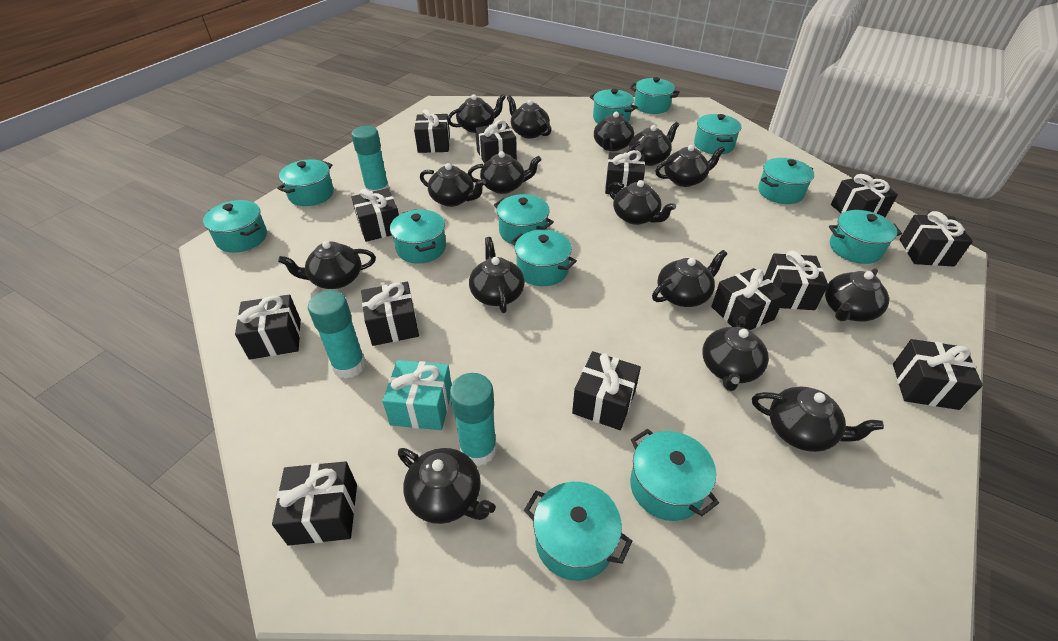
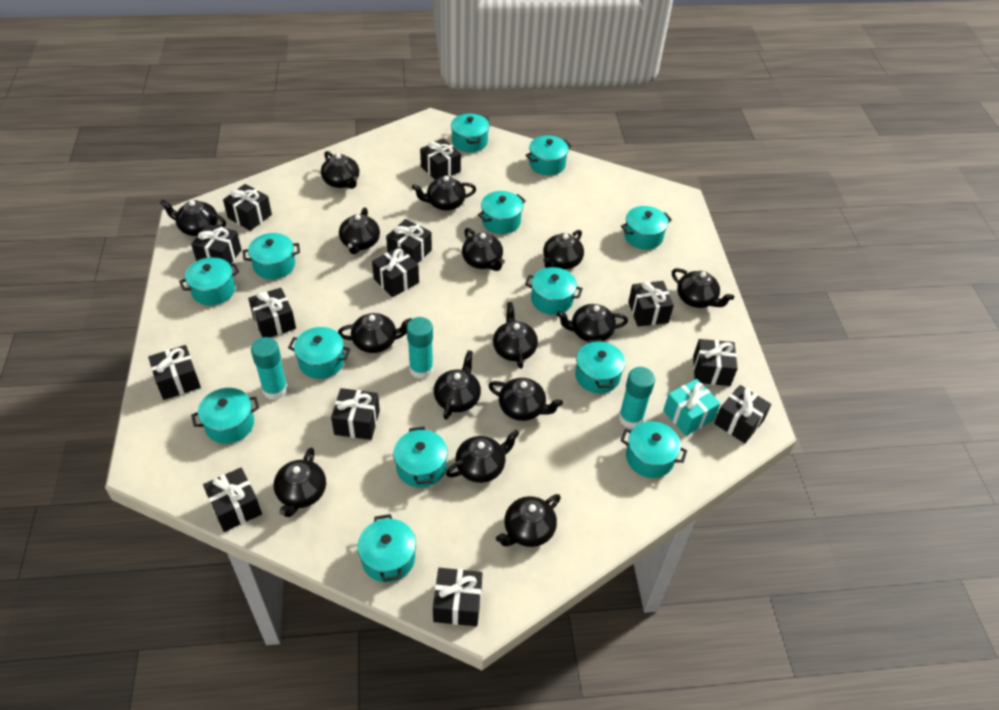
turquoise pot: [203,200,267,253] [277,159,334,206] [390,209,446,264] [494,194,554,244] [511,229,577,286] [524,482,632,581] [590,89,637,123] [630,77,680,114] [630,429,719,521] [694,114,741,154] [758,158,814,204] [829,210,902,264] = 12 -> [179,257,239,305] [191,388,259,444] [243,233,300,279] [288,327,351,379] [358,514,416,582] [394,426,448,488] [451,113,490,152] [478,191,526,234] [525,135,572,175] [525,267,583,315] [575,339,625,393] [620,421,687,478] [621,206,672,250] = 13

